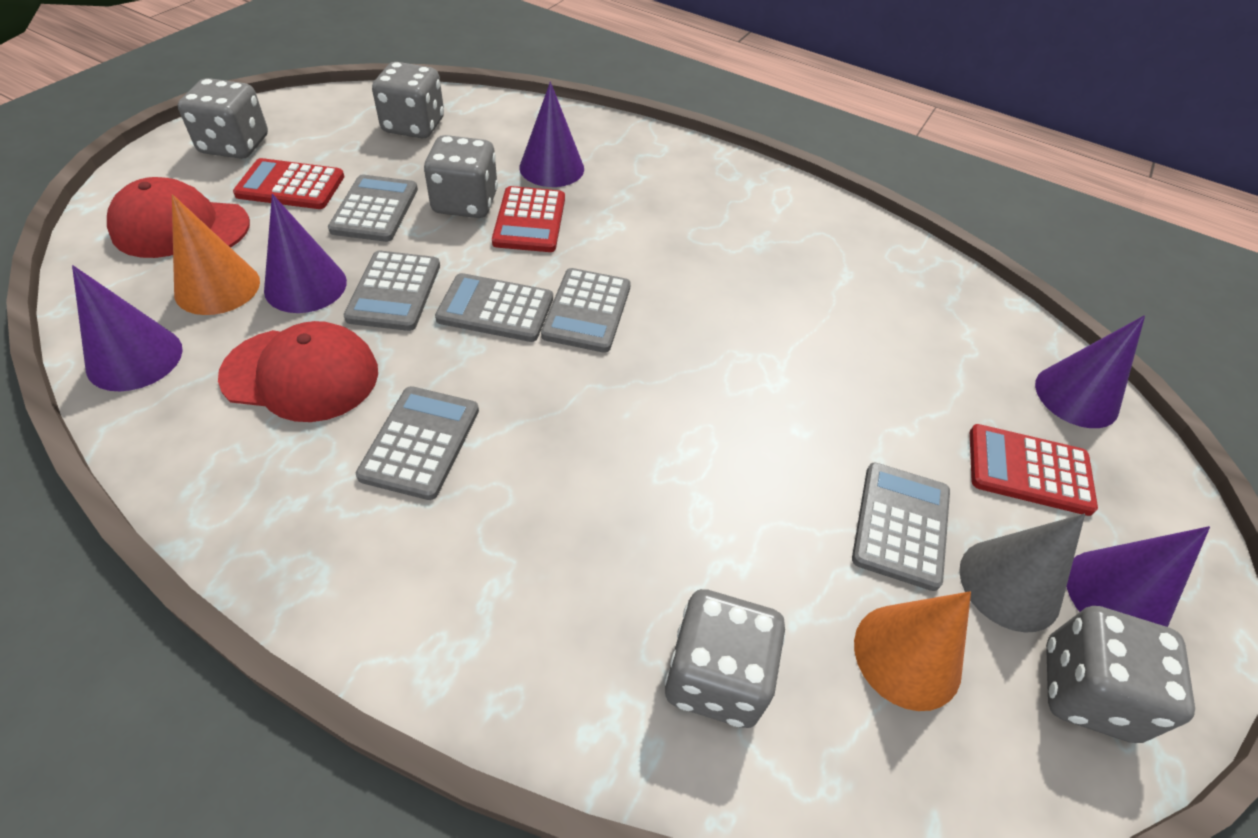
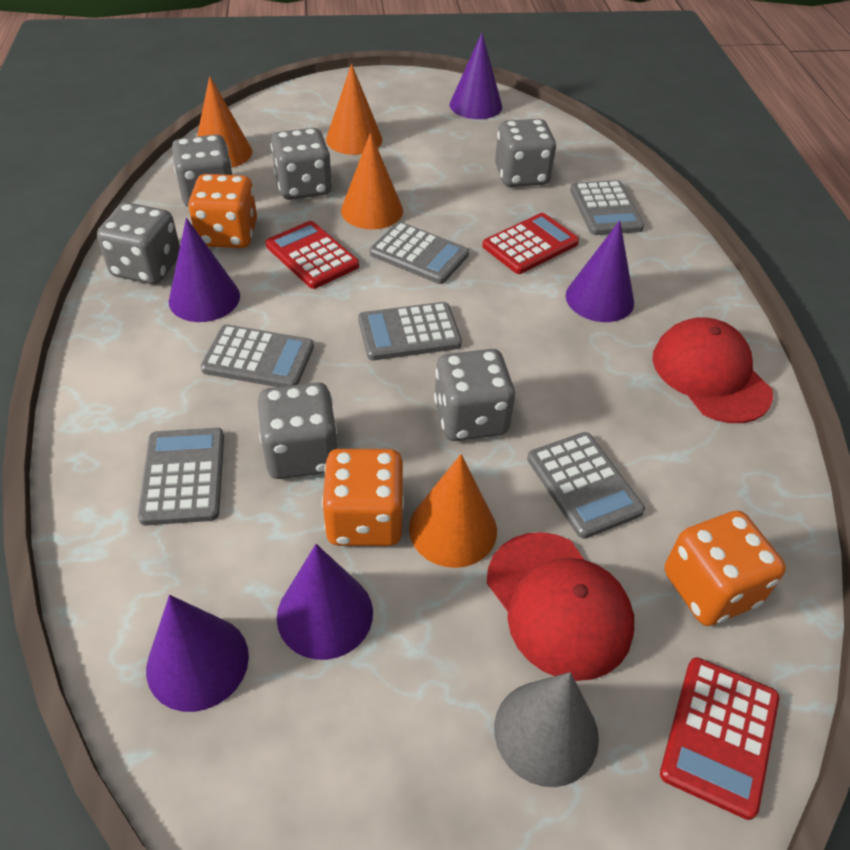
grey dice: [178,78,268,159] [372,62,444,139] [424,135,498,218] [665,589,786,728] [1046,606,1195,743] = 5 -> [97,202,180,284] [172,134,232,207] [258,382,338,479] [271,128,332,200] [434,349,515,441] [495,119,556,187] = 6
orange cone: [172,194,260,315] [854,591,971,711] = 2 -> [197,76,252,168] [326,64,382,155] [341,132,403,229] [409,454,497,568] = 4
orange dice: none = 0 -> [188,174,257,248] [322,449,404,546] [665,511,786,626] = 3

